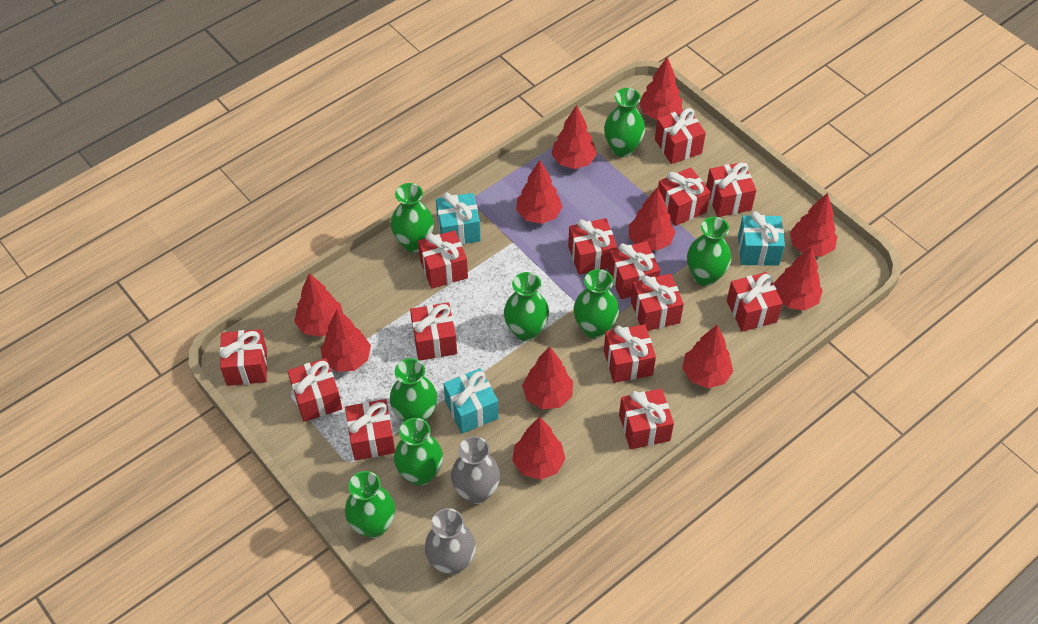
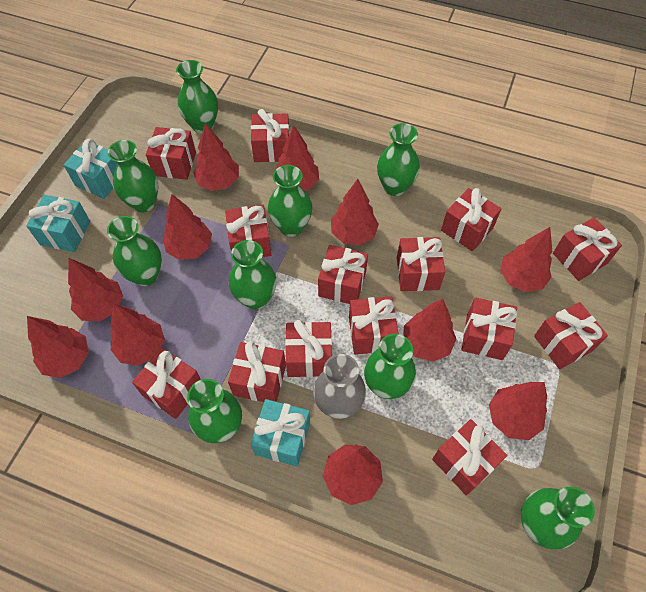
green vase: [345,471,395,538] [390,358,437,422] [391,183,434,252] [394,418,443,486] [504,272,549,341] [574,269,619,338] [604,88,645,157] [687,217,731,286] = 8 -> [107,216,162,286] [108,140,159,212] [176,60,218,134] [187,379,242,443] [229,240,277,310] [268,165,312,237] [364,334,416,399] [377,123,420,196] [521,486,595,549] = 9
grey vase: [425,508,476,575] [451,436,500,504] = 2 -> [313,354,366,419] = 1

